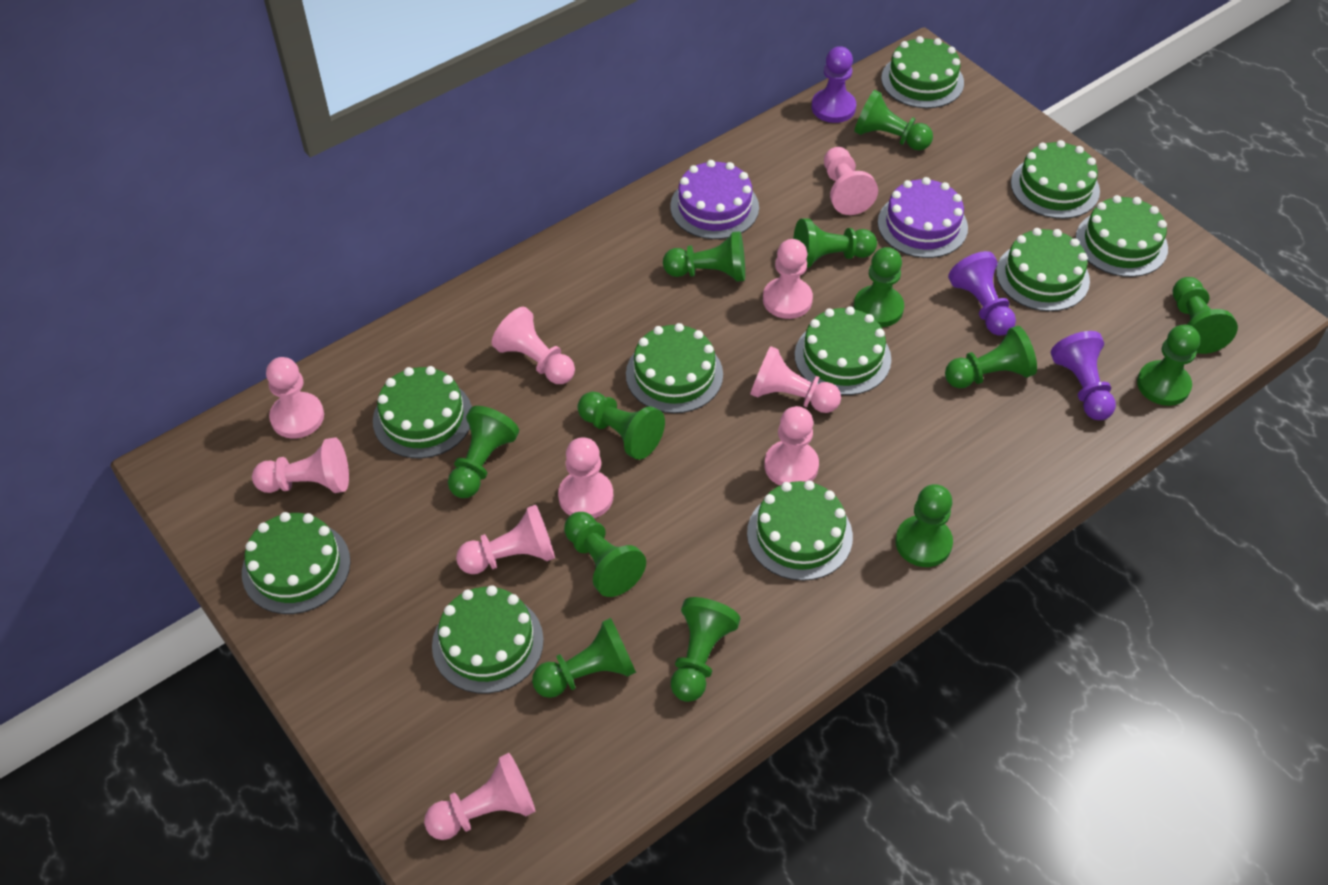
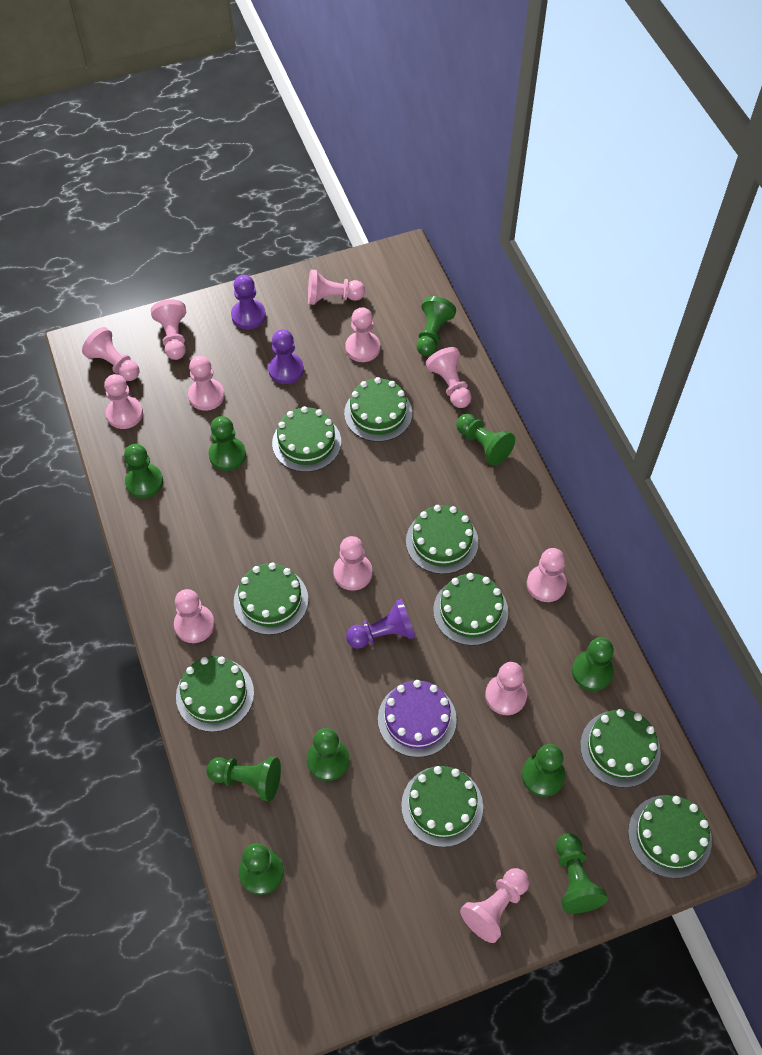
green cake: [242,512,350,614] [373,366,472,458] [432,585,544,694] [626,323,723,413] [747,480,853,581] [795,306,891,395] [881,36,964,108] [996,228,1090,311] [1011,140,1100,219] [1076,195,1168,277] = 10 -> [176,656,254,732] [234,562,308,635] [272,406,341,472] [344,377,412,442] [401,766,483,847] [406,505,479,574] [433,573,508,646] [580,709,661,788] [628,795,712,878] = 9
green pawn: [448,406,519,498] [532,618,636,698] [564,512,646,597] [578,392,665,460] [663,231,745,282] [671,597,740,702] [793,218,877,268] [854,90,933,150] [854,247,904,327] [895,484,953,567] [945,326,1037,388] [1137,325,1200,406] [1173,277,1238,354] = 13 -> [124,444,163,498] [206,756,281,801] [209,416,246,471] [239,843,284,895] [307,728,349,781] [417,296,456,356] [456,414,515,466] [522,744,565,797] [556,833,608,913] [572,637,614,691] = 10
pink pawn: [252,437,349,493] [266,357,324,439] [424,753,535,840] [456,505,555,574] [492,307,575,384] [558,437,613,518] [750,346,841,413] [763,239,813,319] [764,406,819,486] [824,147,878,215] = 10 -> [82,327,140,381] [104,374,143,429] [151,299,186,360] [174,589,215,643] [188,356,225,411] [308,269,365,305] [333,536,373,591] [345,307,380,362] [426,347,472,408] [460,868,529,943] [485,662,527,715] [527,548,567,602] = 12
purple cake: [670,160,759,239] [878,177,968,258] = 2 -> [378,680,457,757] = 1

